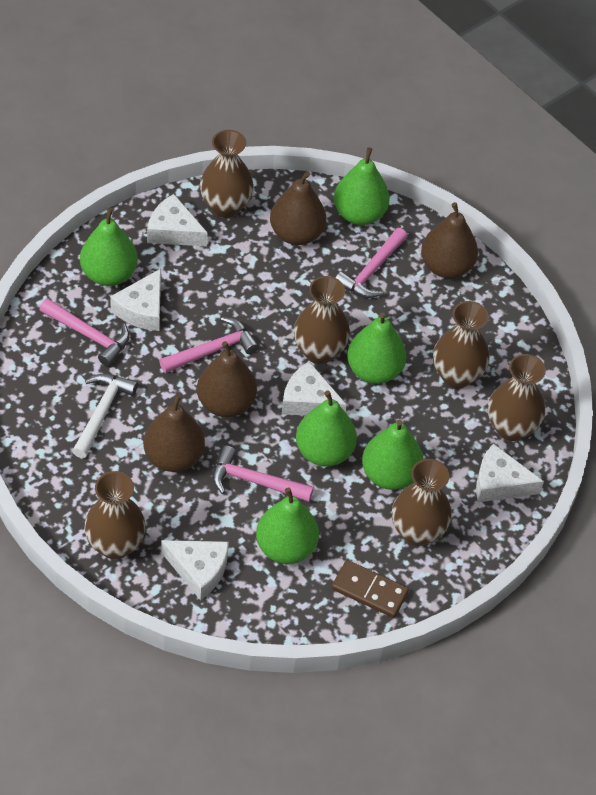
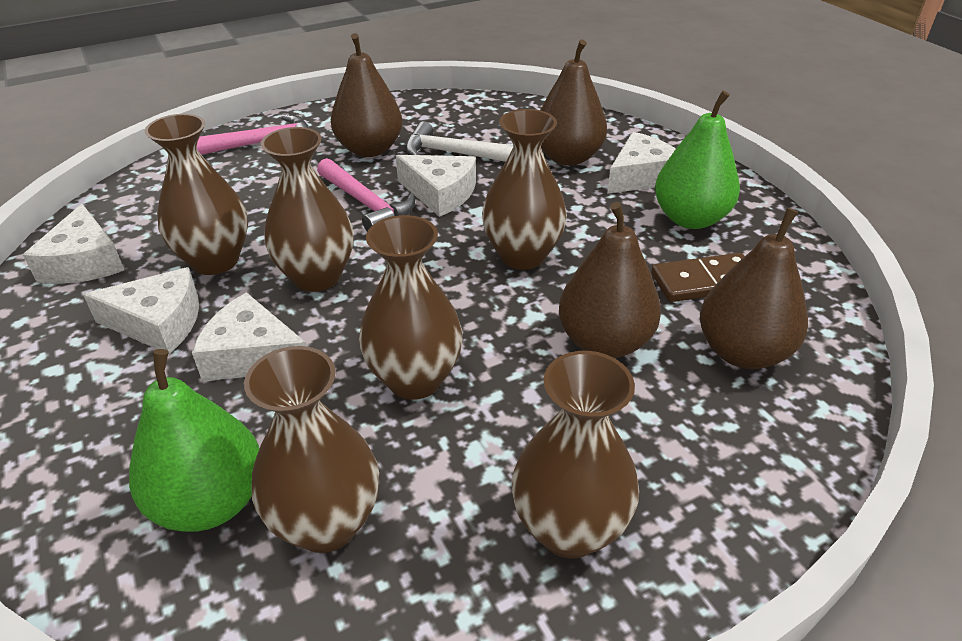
green pear: [80,208,138,286] [256,487,319,564] [296,391,357,467] [334,147,390,225] [347,313,406,384] [362,420,423,490] = 6 -> [129,349,260,532] [655,90,740,229] = 2
pink hammer: [39,298,130,366] [159,317,259,373] [213,445,314,502] [335,228,407,298] = 4 -> [197,115,309,155] [317,158,415,231] = 2

